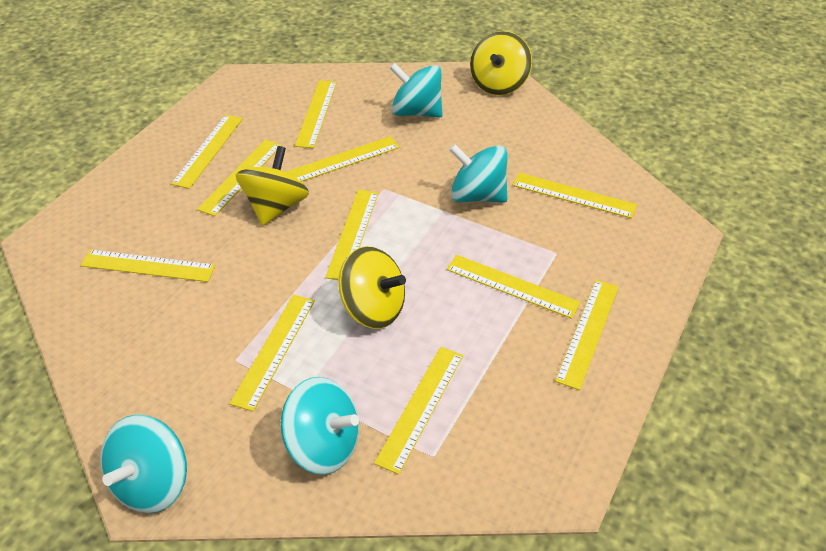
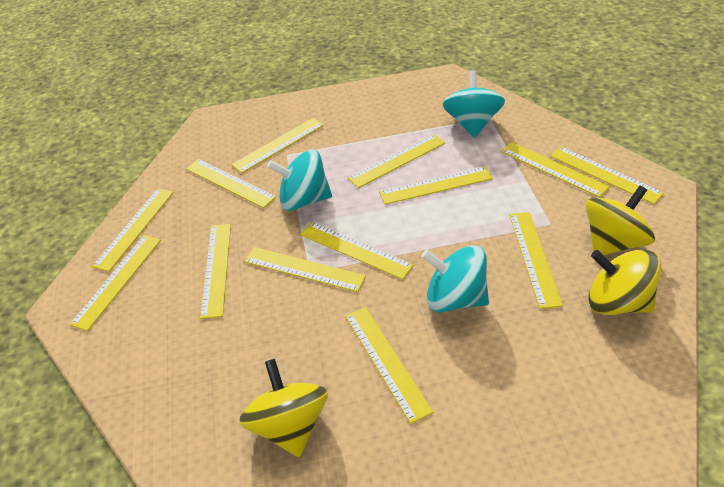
turquoise spinning top: [100,415,187,513] [281,377,359,475] [390,63,443,118] [449,144,508,202] = 4 -> [267,149,332,211] [421,245,489,312] [443,70,505,138] = 3
yellow ruler: [80,249,215,282] [171,115,243,189] [197,140,282,216] [230,295,315,411] [286,136,400,182] [295,80,337,148] [325,190,378,280] [374,347,463,475] [446,255,580,319] [513,173,637,219] [555,280,619,390] = 11 -> [70,235,161,331] [92,188,173,272] [186,159,276,208] [200,224,231,319] [231,118,324,173] [244,247,366,292] [300,222,414,280] [345,307,433,424] [348,134,445,188] [379,166,493,205] [501,142,610,198] [509,212,563,309] [550,146,664,204] = 13

